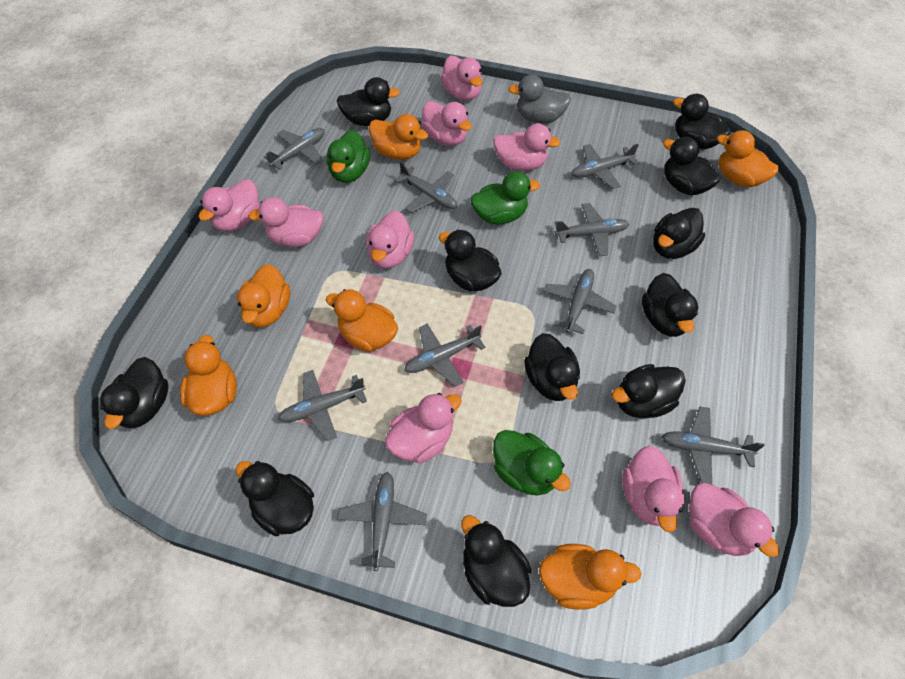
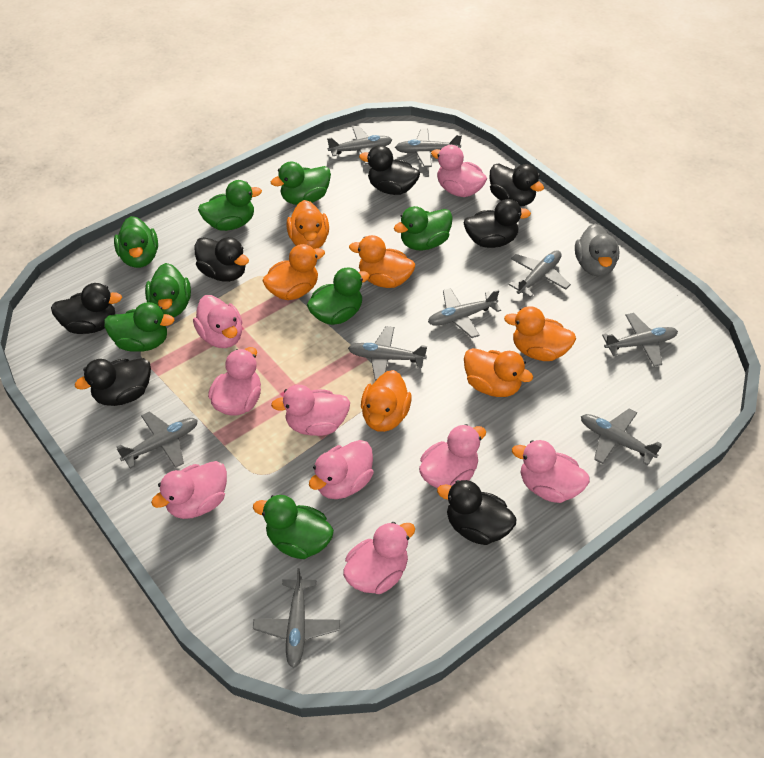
black duck: [100,357,169,429] [236,461,314,536] [337,77,400,126] [439,229,502,291] [461,515,531,607] [524,333,580,401] [612,364,686,418] [642,273,698,337] [653,208,705,259] [663,137,720,195] [673,94,731,149] = 11 -> [51,283,122,334] [75,358,151,406] [194,237,249,282] [359,145,420,195] [437,480,517,545] [464,199,531,248] [489,164,544,207] = 7
green duck: [326,130,370,183] [470,172,540,225] [493,430,571,496] = 3 -> [104,302,174,352] [114,216,158,268] [145,263,191,317] [198,180,262,231] [253,495,334,559] [271,162,331,205] [307,268,370,325] [394,206,453,251] = 8

